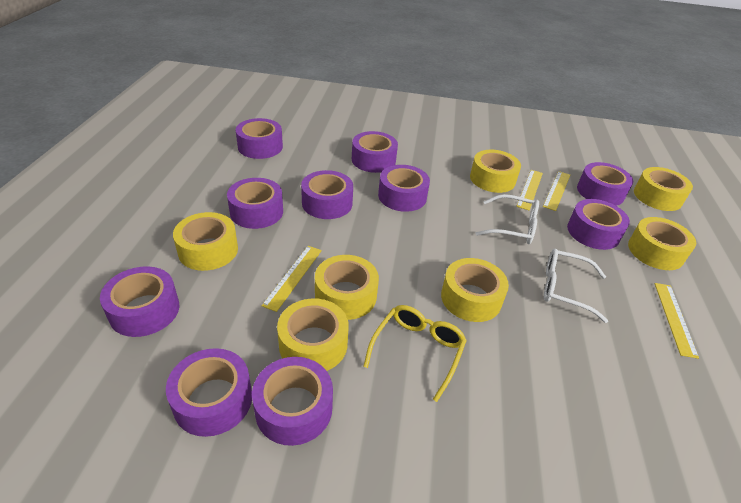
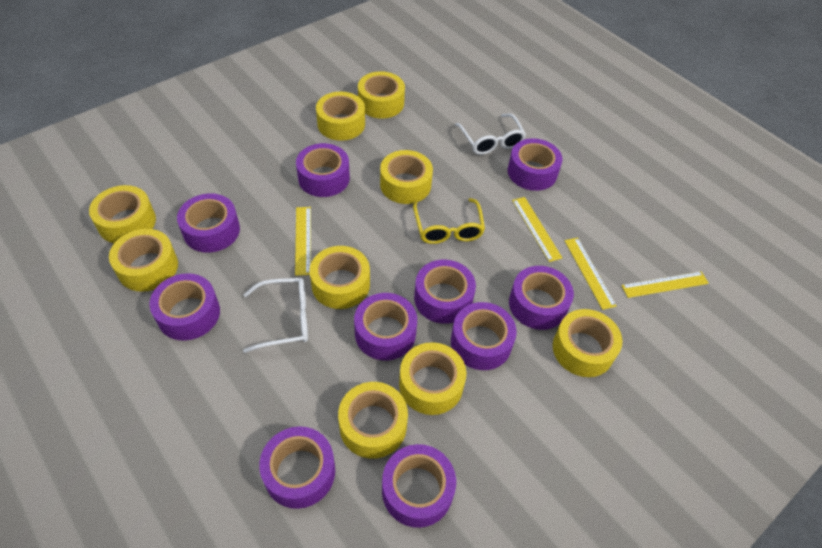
yellow tape: [173,212,238,271] [277,298,349,371] [315,255,379,320] [441,258,509,322] [470,150,521,193] [628,217,696,270] [634,167,693,211] = 7 -> [89,185,156,243] [109,229,178,292] [309,246,370,309] [316,91,365,141] [338,382,408,459] [358,71,405,119] [380,150,433,204] [399,342,466,415] [553,309,622,377] = 9

